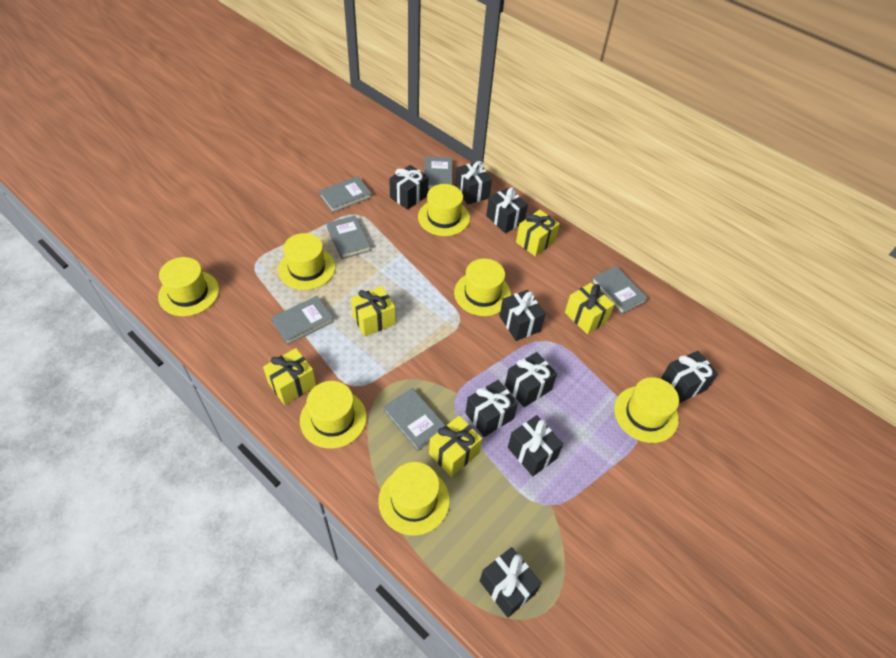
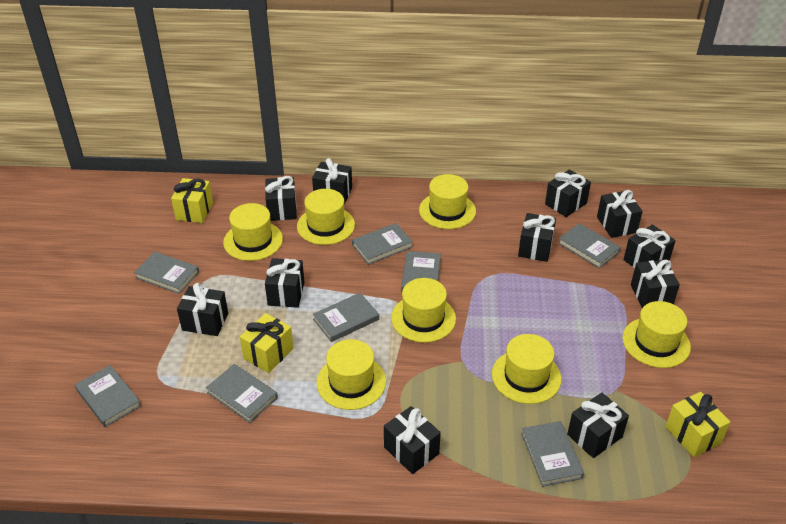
black gift: [389,165,429,210] [455,161,492,205] [466,380,518,437] [480,547,542,618] [486,187,528,233] [500,290,545,341] [505,352,557,407] [508,415,563,476] [661,351,718,403] = 9 -> [177,283,228,336] [265,176,297,221] [265,258,304,308] [312,158,352,204] [384,406,441,474] [518,213,556,262] [545,169,591,217] [567,392,629,458] [597,190,643,238] [623,225,676,269] [631,260,680,308] = 11
grey book: [271,296,334,345] [319,176,372,213] [326,216,371,259] [383,388,445,451] [424,156,453,190] [591,266,648,314] = 6 -> [75,365,141,427] [134,252,199,294] [206,364,278,423] [313,293,379,342] [352,223,413,265] [401,251,441,293] [521,421,584,487] [558,223,621,269] = 8
yellow gift: [263,348,316,405] [351,286,396,337] [429,416,482,477] [516,210,560,256] [565,283,615,334] = 5 -> [171,178,213,223] [240,313,294,373] [665,392,730,457] = 3

